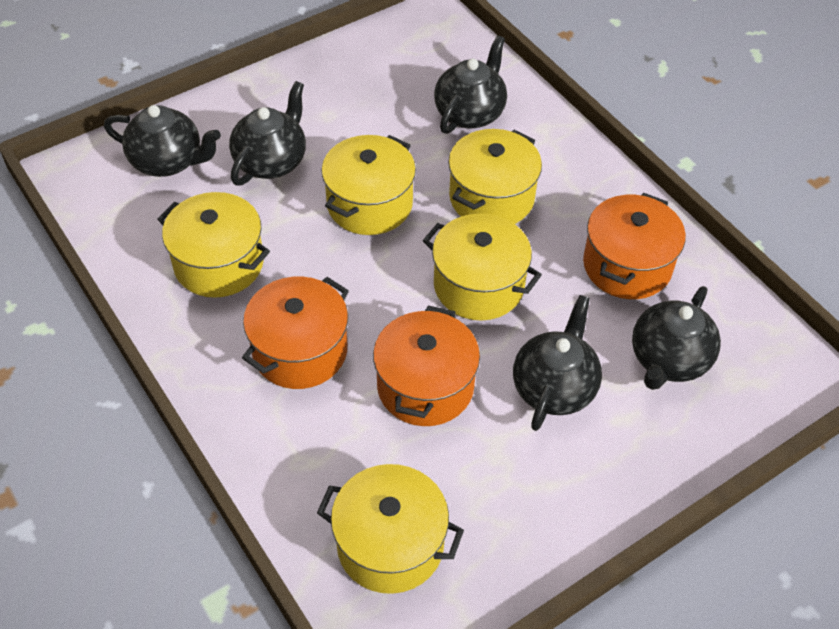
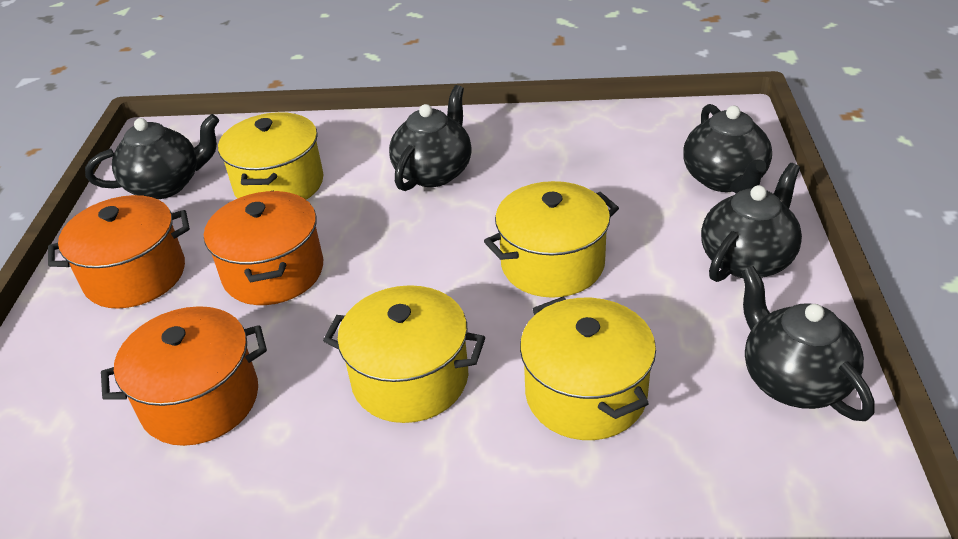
yellow pot: [157,192,270,298] [317,464,464,594] [321,135,416,235] [423,214,542,321] [448,129,542,224] = 5 -> [218,112,324,200] [323,285,485,423] [484,181,619,298] [520,297,656,440] = 4

